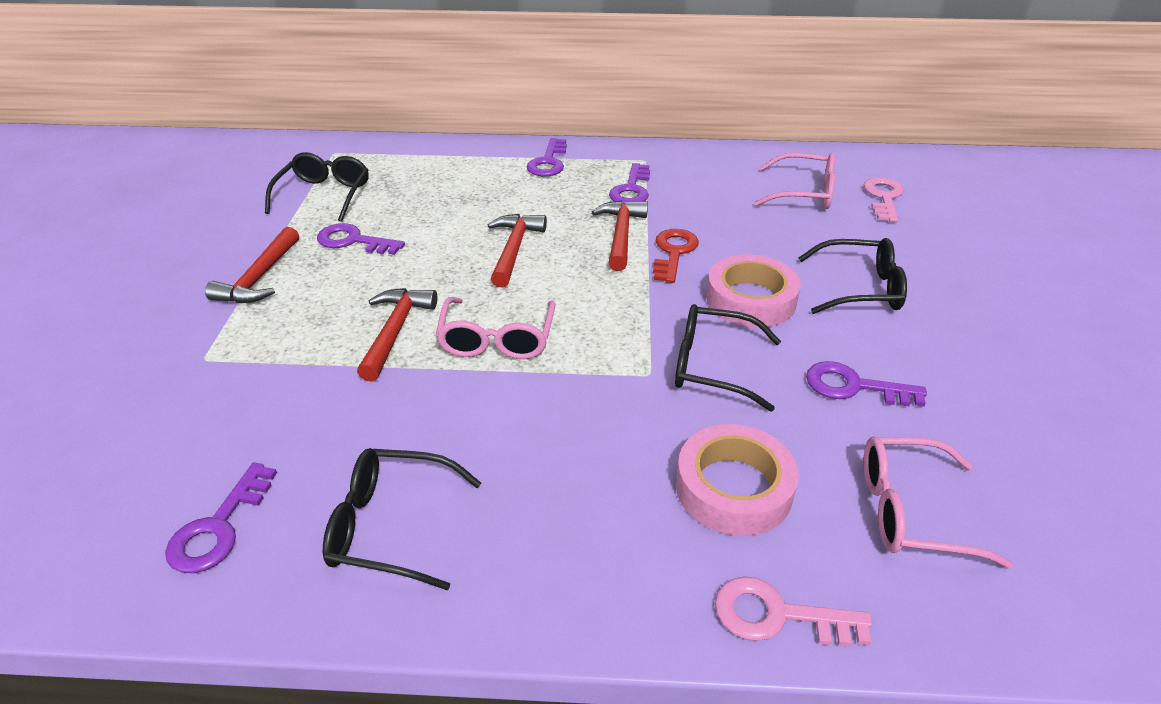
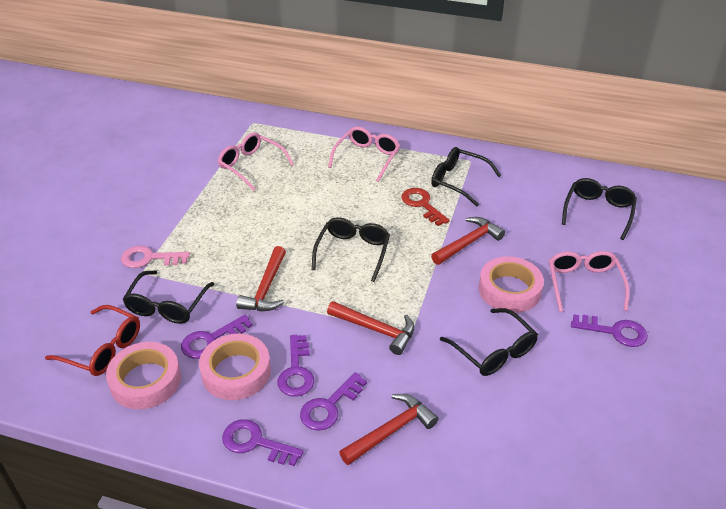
black glasses: [265,152,369,222] [323,448,481,591] [675,304,781,412] [798,238,907,314] = 4 -> [122,270,214,324] [312,217,390,282] [431,147,501,207] [440,308,538,376] [562,178,637,240] = 5
pink key: [715,576,872,646] [864,177,904,222] = 2 -> [121,246,190,268] = 1
pink tape: [676,424,799,536] [706,254,801,328] = 2 -> [106,342,181,409] [199,334,271,400] [479,256,544,313] = 3
red glasses: none = 0 -> [45,305,140,376] = 1

